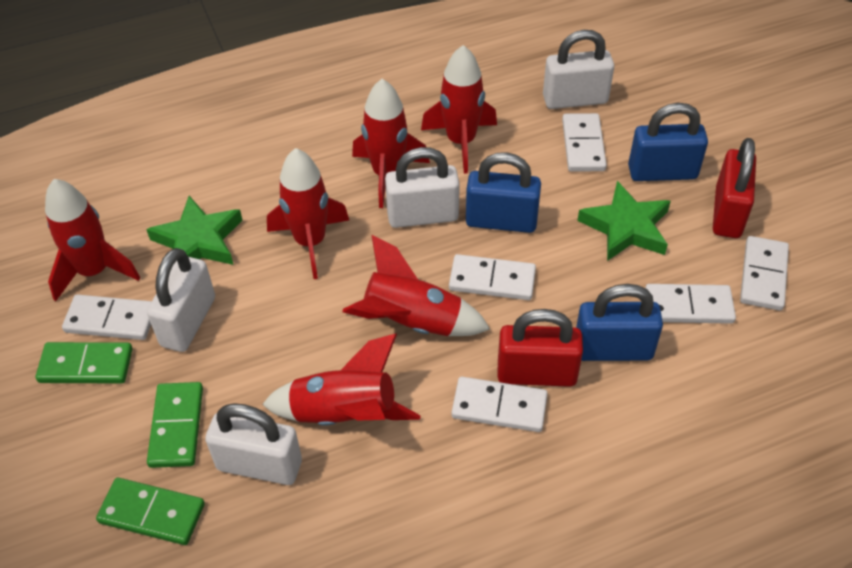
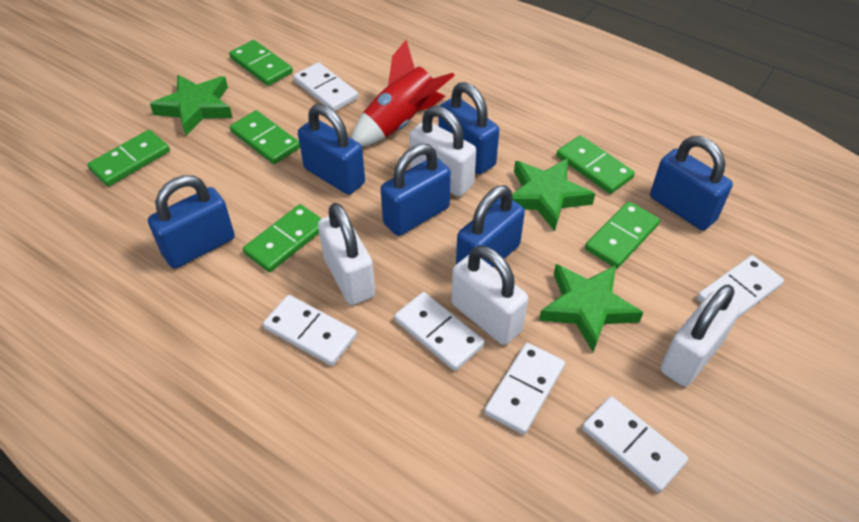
blue padlock: [466,152,541,233] [576,284,663,361] [628,103,708,181] = 3 -> [148,175,235,269] [298,104,365,195] [381,144,451,236] [438,82,499,174] [456,185,525,268] [650,136,733,230] = 6
green domino: [36,342,132,383] [96,478,205,545] [147,382,203,468] = 3 -> [87,130,170,186] [229,40,293,86] [230,110,300,164] [243,204,322,272] [556,135,635,194] [585,201,660,268] = 6
green star: [146,196,242,265] [577,181,671,261] = 2 -> [150,75,233,136] [512,158,595,231] [539,264,643,352] = 3
red padlock: [498,309,583,387] [713,138,756,238] = 2 -> none = 0
red rocket: [45,179,140,301] [262,333,421,426] [267,148,349,279] [342,235,490,336] [352,79,430,208] [421,45,497,174] = 6 -> [351,40,455,147] = 1

